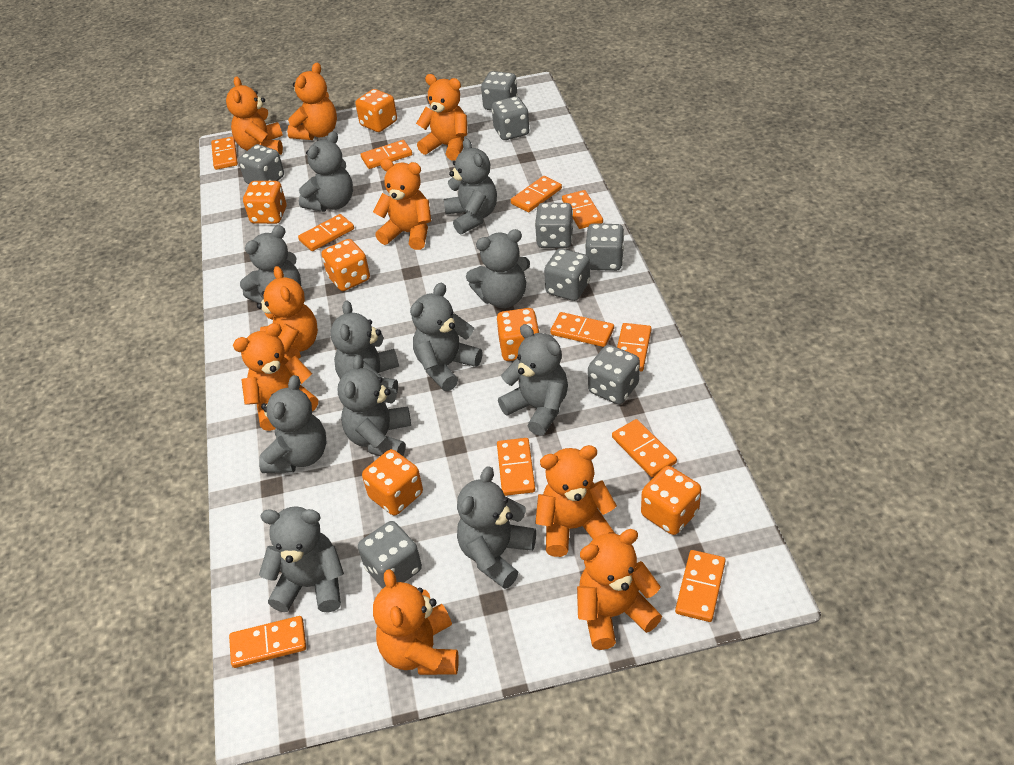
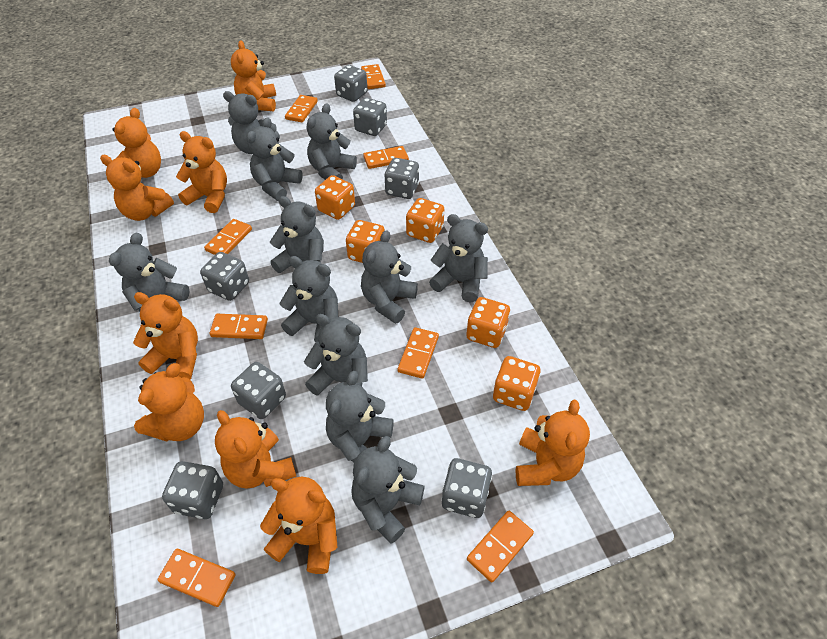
grey dice: [238,144,284,184] [358,521,422,589] [481,71,518,110] [492,96,529,140] [535,203,573,248] [544,248,590,301] [585,223,624,271] [588,345,640,405] = 8 -> [162,461,223,519] [200,252,249,301] [231,362,286,419] [334,65,367,102] [353,98,387,136] [385,158,419,199] [441,458,492,518] = 7
orange dice: [243,181,287,224] [321,239,370,291] [355,89,397,132] [362,449,423,516] [496,308,540,361] [641,466,701,535] = 6 -> [315,175,355,220] [346,220,385,263] [406,198,444,243] [466,297,510,348] [493,356,540,411] = 5
orange domino: [211,136,238,170] [229,616,306,668] [298,214,354,251] [361,140,412,169] [497,438,535,496] [511,176,562,212] [550,312,614,347] [562,190,603,229] [612,419,677,477] [617,323,651,371] [675,550,726,622] = 11 -> [157,549,236,607] [204,219,252,255] [210,314,268,339] [285,95,318,122] [361,64,386,89] [363,146,409,169] [398,327,439,379] [467,510,534,582] = 8

